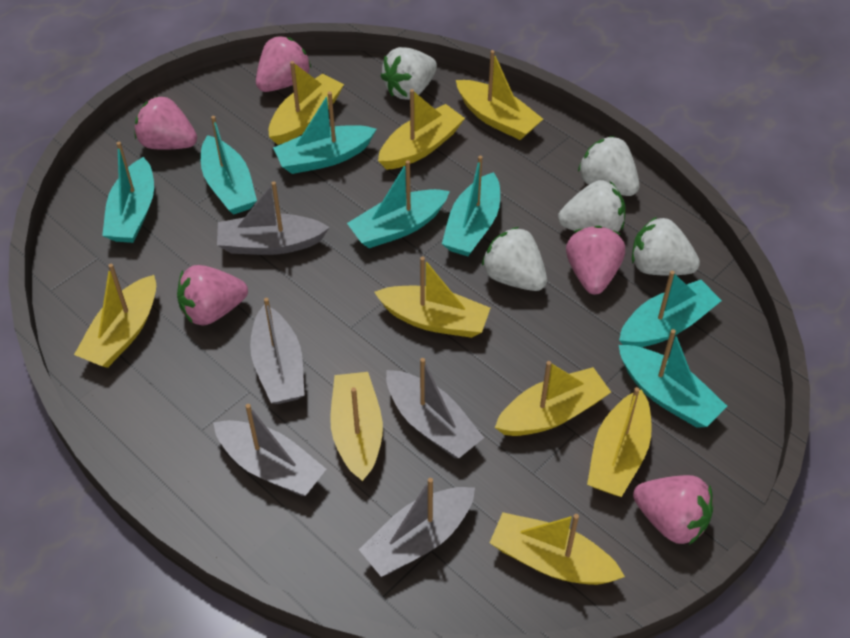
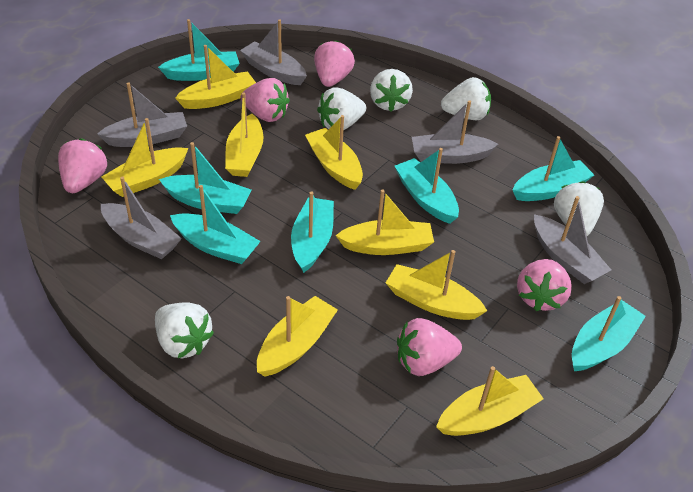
yellow boat: [74,264,156,368] [269,61,344,145] [330,372,383,481] [374,257,490,338] [378,89,465,170] [456,50,543,140] [490,512,625,585] [495,361,611,436] [587,387,652,497] = 9 -> [102,118,188,197] [175,45,256,109] [225,92,264,177] [257,296,338,377] [305,115,363,190] [335,189,434,255] [386,250,487,320] [436,366,544,436] = 8

